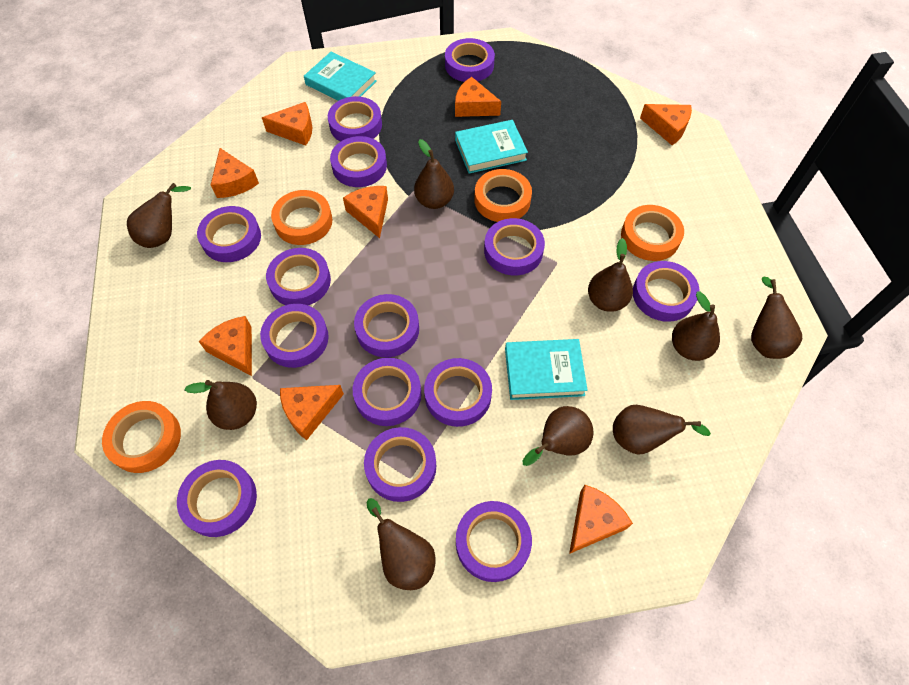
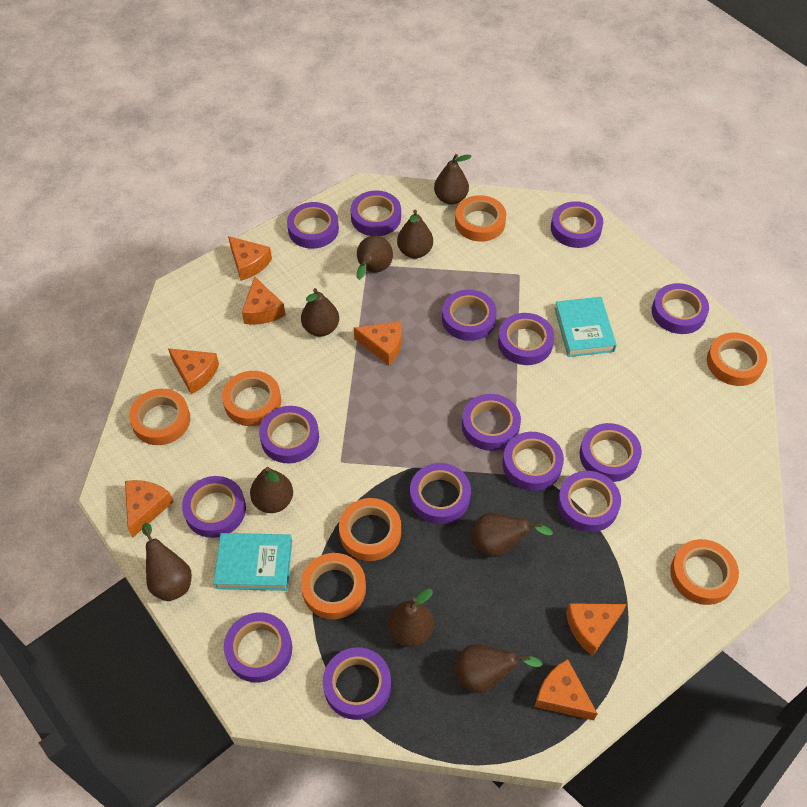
orange cheese: [199,316,252,376] [211,148,259,198] [262,102,313,146] [280,385,344,440] [343,186,388,238] [455,77,501,117] [569,485,633,554] [640,104,692,145] = 8 -> [125,480,173,538] [168,348,219,394] [228,236,272,281] [242,276,285,325] [354,321,402,365] [535,659,598,720] [566,603,627,656] = 7
orange tape: [102,401,181,473] [271,190,332,245] [474,169,532,222] [621,205,684,261] = 4 -> [129,389,190,445] [222,371,281,426] [301,553,366,619] [339,498,401,561] [455,195,506,242] [670,539,739,605] [707,333,767,386] = 7
purple tape: [177,460,257,537] [197,206,261,262] [260,304,329,368] [266,248,331,305] [328,96,382,142] [330,136,387,187] [353,358,421,426] [354,294,419,357] [364,427,436,502] [424,358,492,427] [445,38,495,82] [456,501,532,582] [484,218,545,275] [633,261,700,322] = 14 -> [182,476,246,538] [224,612,292,682] [259,406,319,463] [287,202,339,249] [323,647,391,720] [351,190,401,236] [410,463,471,524] [442,290,497,341] [462,394,521,451] [498,313,554,365] [503,432,564,491] [551,201,603,248] [557,471,621,532] [580,423,642,482] [652,283,709,334] = 15
turquoise book: [304,52,377,101] [455,120,528,173] [505,339,588,400] = 3 -> [214,533,292,591] [555,297,617,357] = 2

